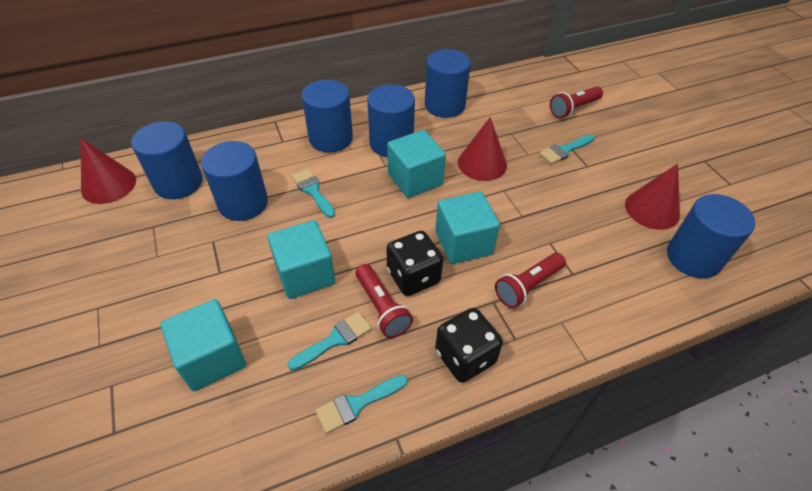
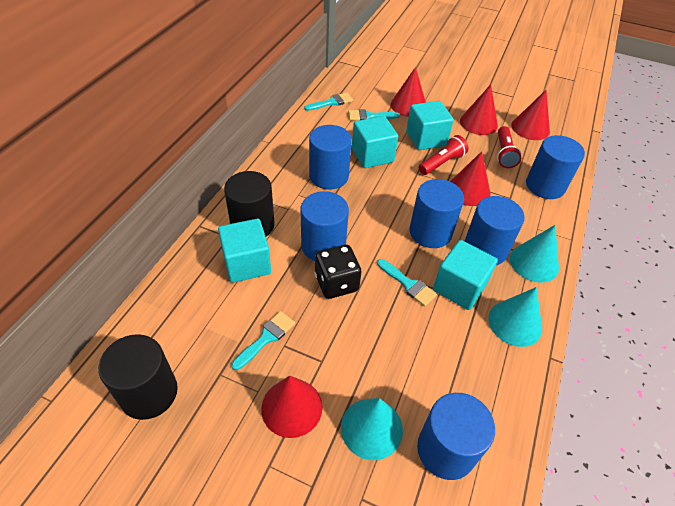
black cylinder: none = 0 -> [98,334,178,420] [224,171,275,237] = 2
black dice: [386,231,443,296] [435,308,503,383] = 2 -> [315,245,362,299] = 1
red cone: [81,138,136,204] [458,117,507,181] [625,164,680,230] = 3 -> [261,376,323,438] [390,67,426,117] [450,151,490,206] [460,84,498,135] [511,90,550,140] = 5
red flashlight: [356,264,413,338] [495,253,566,308] [550,86,603,118] = 3 -> [419,135,469,175] [497,126,522,168] = 2
turquoise cone: none = 0 -> [341,398,403,460] [488,287,542,347] [510,225,559,283] = 3

